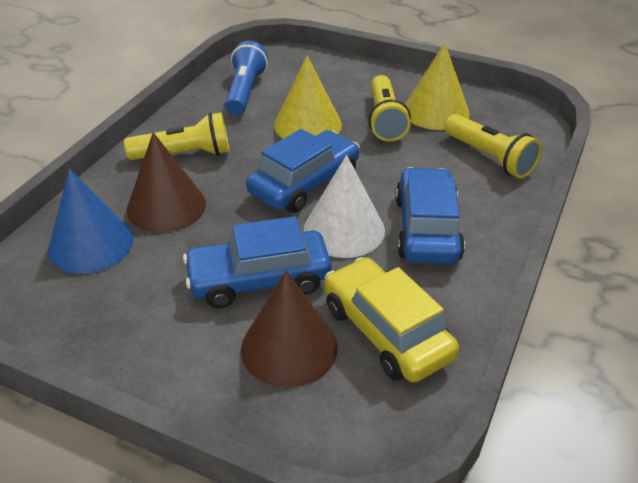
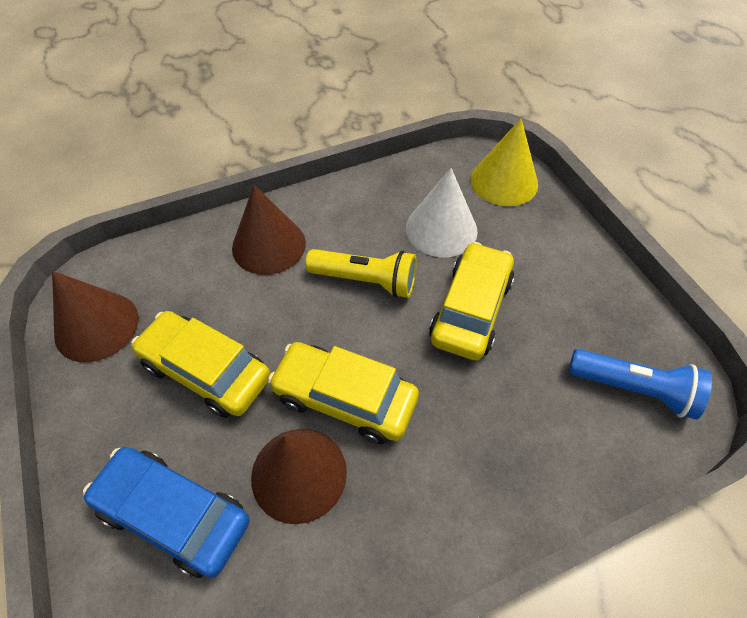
blue car: [183,216,332,308] [246,129,360,213] [395,167,465,264] = 3 -> [83,447,250,578] = 1
blue cone: [48,169,134,274] = 1 -> none = 0
brown cone: [127,132,206,233] [241,270,338,388] = 2 -> [52,271,138,362] [232,185,306,275] [251,429,347,524] = 3
yellow car: [324,257,459,382] = 1 -> [131,311,271,418] [268,342,419,444] [429,242,514,360] = 3
yellow cone: [274,56,342,139] [405,43,470,130] = 2 -> [471,119,538,206] = 1
yellow flashlight: [124,112,229,160] [369,75,411,141] [445,114,542,178] = 3 -> [305,249,417,298] = 1

